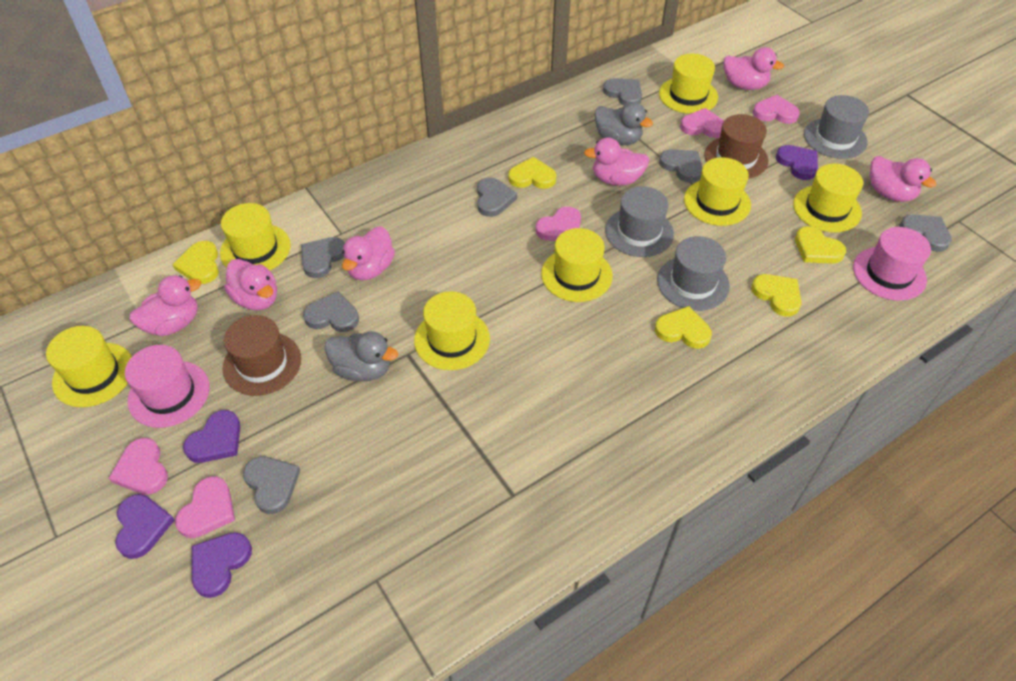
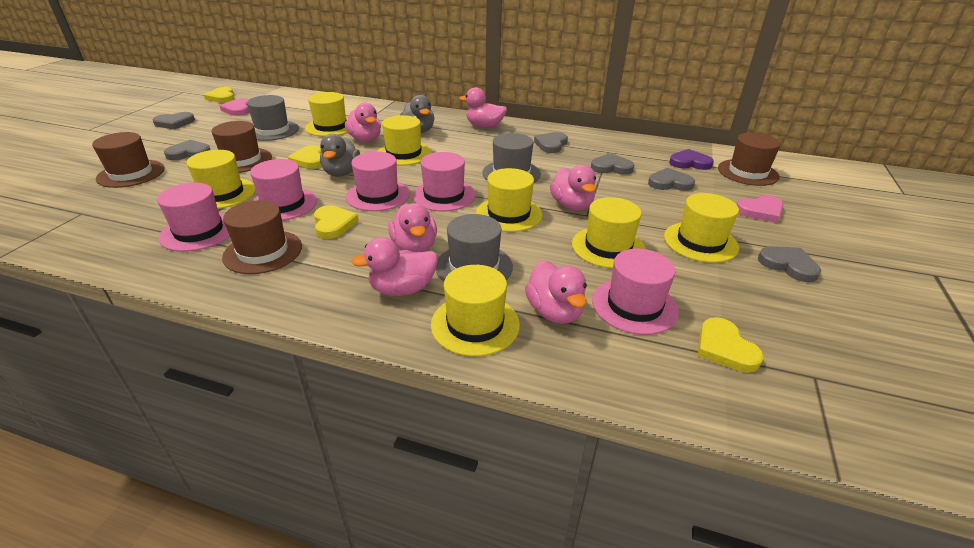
brown hat: [223,315,301,396] [704,114,768,179] = 2 -> [92,132,165,188] [211,121,272,173] [222,200,302,274] [718,133,781,186] = 4
grey heart: [243,456,300,514] [301,237,345,278] [303,291,359,332] [477,177,517,217] [603,78,642,106] [659,149,702,183] [899,214,952,252] = 7 -> [152,112,195,129] [164,140,210,160] [534,132,568,153] [591,153,635,175] [648,168,695,191] [758,246,821,282] = 6
pink hat: [125,345,210,428] [853,227,931,301] = 2 -> [157,183,230,252] [250,159,317,221] [346,152,410,211] [412,152,476,211] [592,249,679,335] = 5
pink heart: [109,438,168,495] [175,476,235,538] [536,207,581,241] [680,108,724,138] [753,95,800,124] = 5 -> [220,98,249,116] [737,195,784,223] = 2
purple heart: [115,494,175,559] [183,410,240,463] [192,532,252,598] [776,145,818,180] = 4 -> [669,149,714,170] = 1
yellow heart: [172,241,219,284] [508,157,557,189] [655,306,712,349] [751,274,801,317] [795,226,846,264] = 5 -> [204,87,234,103] [288,145,322,169] [314,205,359,239] [698,317,764,373] = 4

